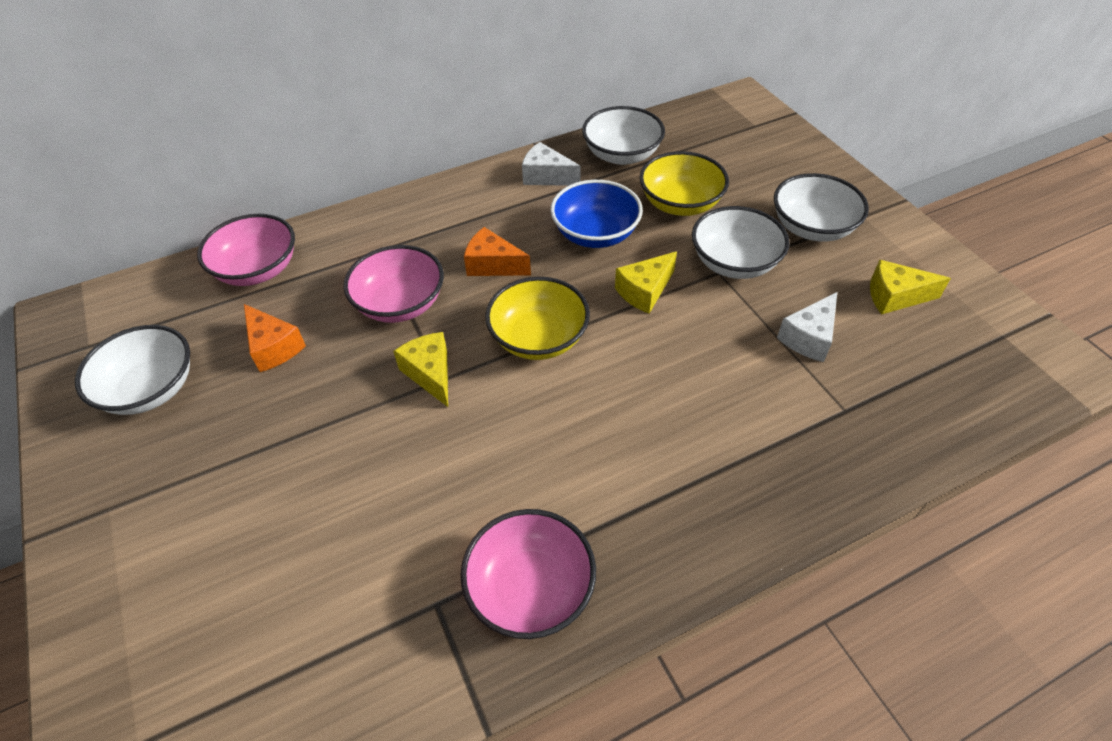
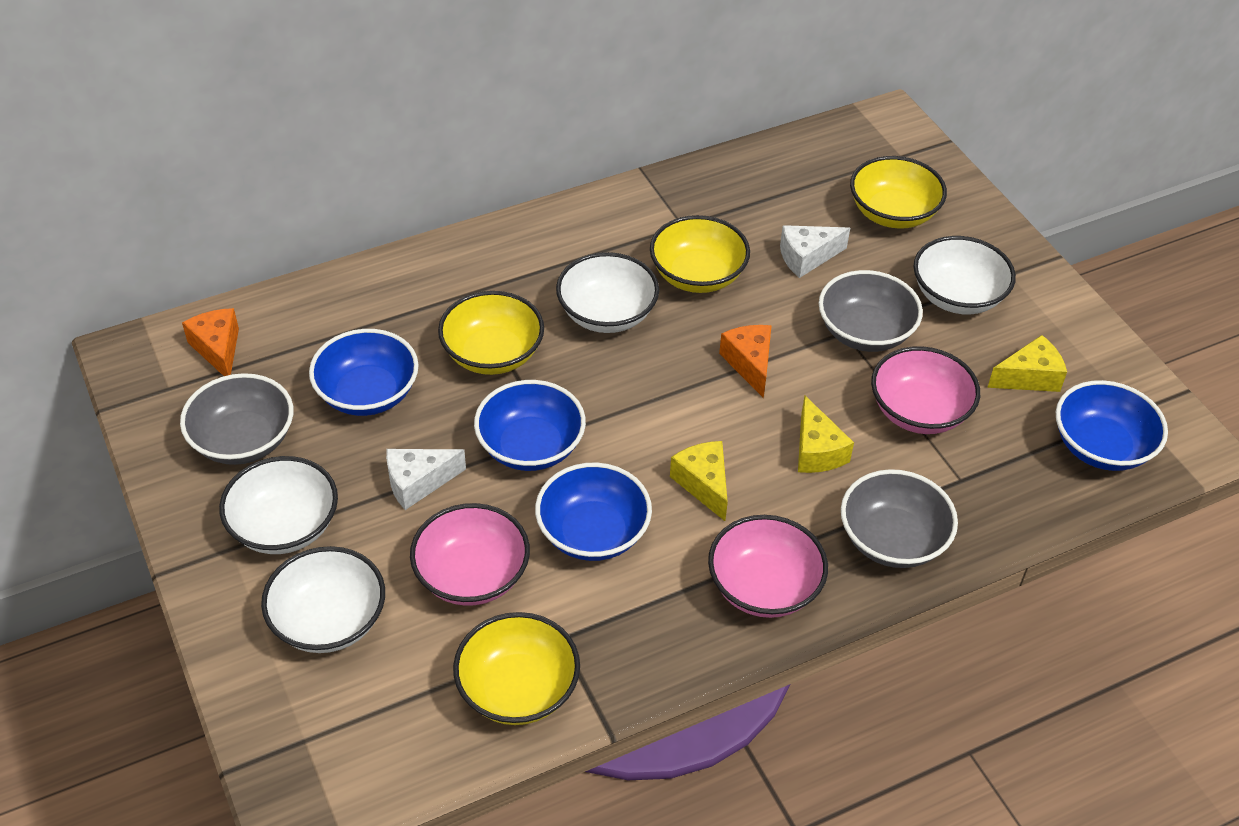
blue bowl: [550,180,643,248] = 1 -> [309,329,419,416] [474,380,586,471] [535,463,652,561] [1056,380,1168,471] = 4
grey bowl: none = 0 -> [180,373,293,465] [819,270,923,352] [841,469,958,568] = 3
yellow bowl: [485,277,590,360] [640,151,729,216] = 2 -> [438,291,544,375] [453,612,580,725] [650,215,750,293] [850,156,947,229] = 4

